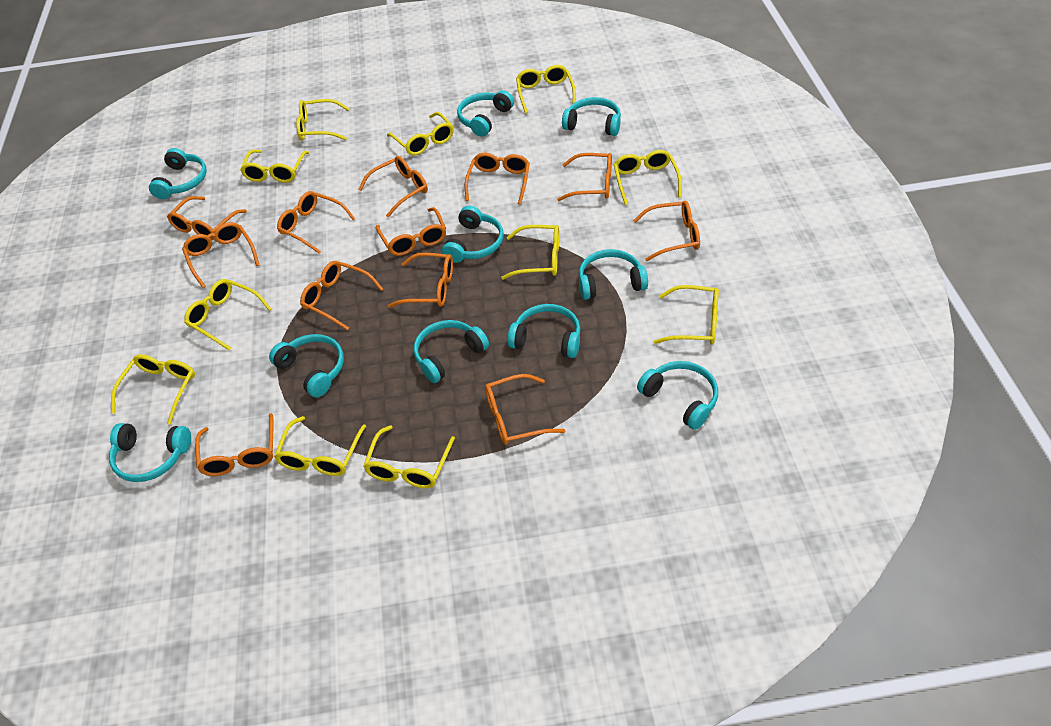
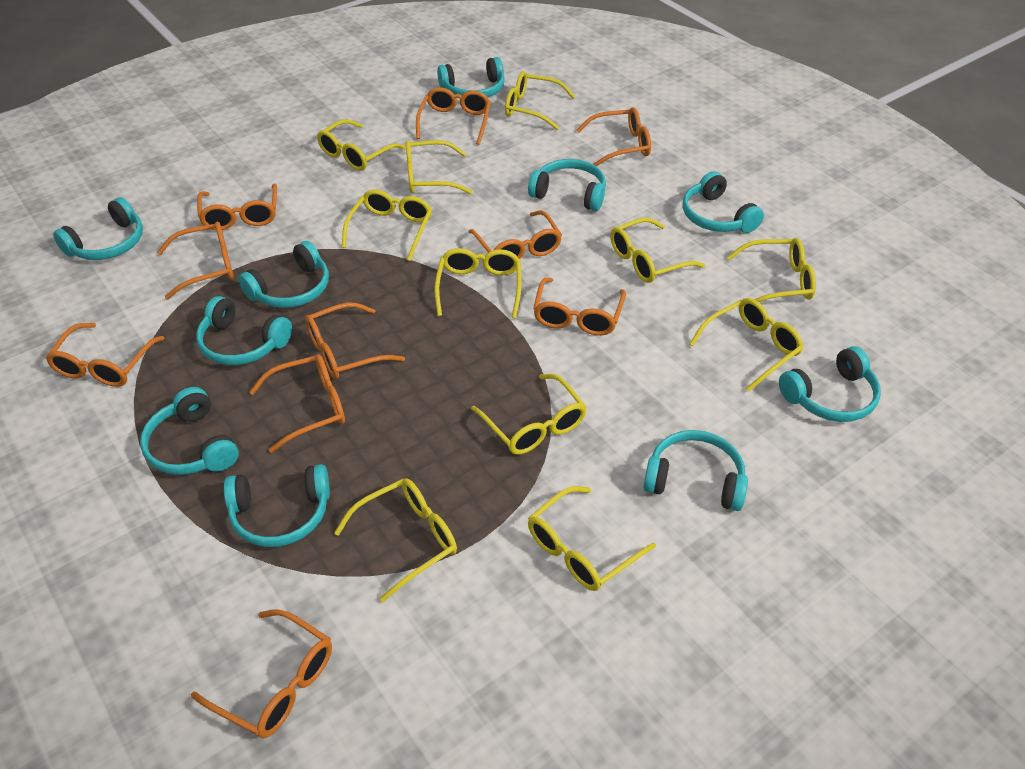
orange glasses: [167,196,247,240] [182,222,259,288] [195,413,274,476] [277,191,355,254] [300,261,383,330] [358,156,428,218] [376,207,446,256] [388,253,453,308] [465,153,530,204] [485,374,566,445] [557,153,612,201] [633,201,700,261] = 12 -> [46,323,164,387] [157,222,234,299] [191,609,332,738] [197,184,277,231] [249,354,345,453] [305,302,405,379] [416,87,491,145] [468,210,562,259] [533,278,626,336] [576,107,651,166] = 10

